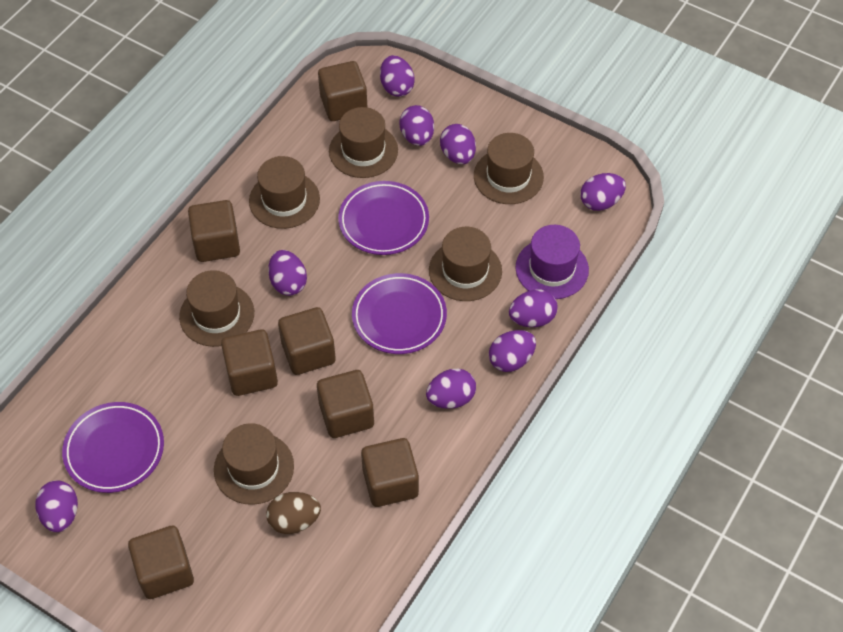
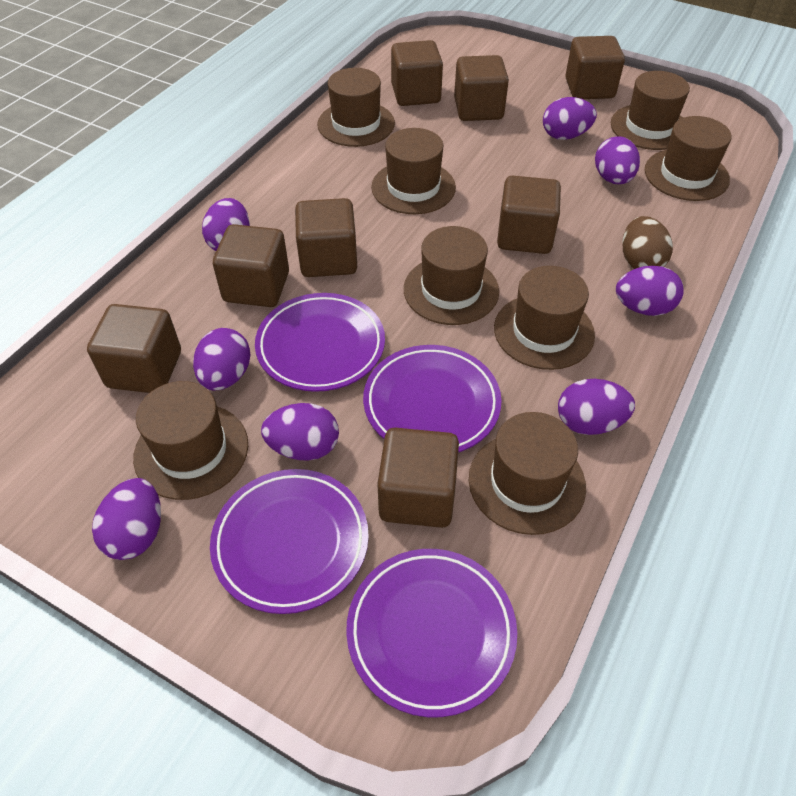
brown cube: [128,526,194,599] [188,200,240,262] [221,329,278,396] [278,307,336,375] [317,370,374,438] [318,61,368,121] [361,438,419,507] = 7 -> [87,304,181,393] [213,224,289,307] [295,198,357,277] [378,428,459,528] [391,40,443,106] [454,55,509,121] [497,176,561,254] [565,36,625,99] = 8
brown hat: [179,270,254,347] [214,423,294,505] [249,156,320,229] [329,107,398,178] [429,227,502,301] [474,133,544,204] = 6 -> [133,381,248,500] [317,68,395,147] [371,128,456,214] [404,226,499,325] [469,412,586,535] [494,266,595,370] [611,71,690,150] [645,116,731,201] = 8
purple egg: [35,480,78,532] [268,250,307,296] [380,55,415,97] [400,105,434,146] [426,368,476,409] [440,124,476,164] [489,330,536,372] [509,289,558,327] [580,173,626,211] = 9 -> [92,478,161,560] [193,328,250,391] [202,198,250,251] [261,403,339,461] [543,97,597,140] [558,379,635,435] [595,136,640,184] [616,266,684,316] = 8
purple hat: [515,225,589,299] = 1 -> none = 0
purple plate: [62,402,164,493] [338,181,429,255] [352,273,447,354] = 3 -> [210,469,369,614] [255,293,385,392] [346,549,517,717] [363,345,502,452] = 4

